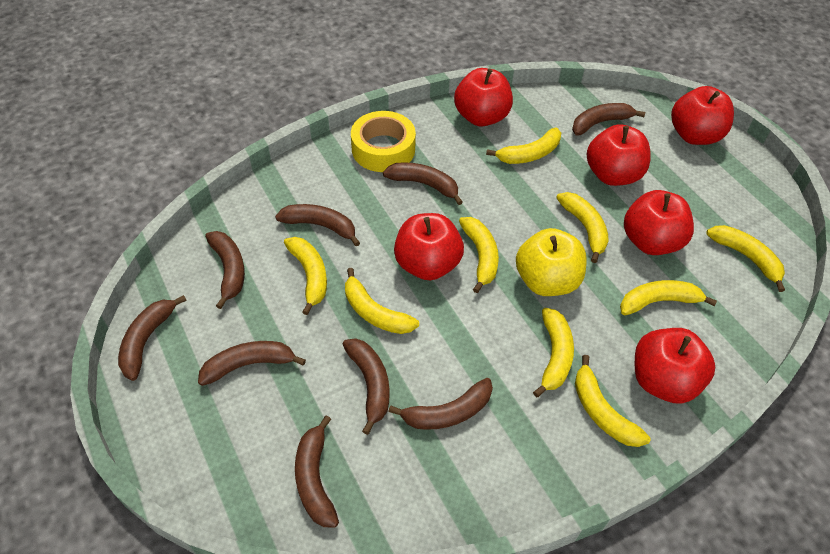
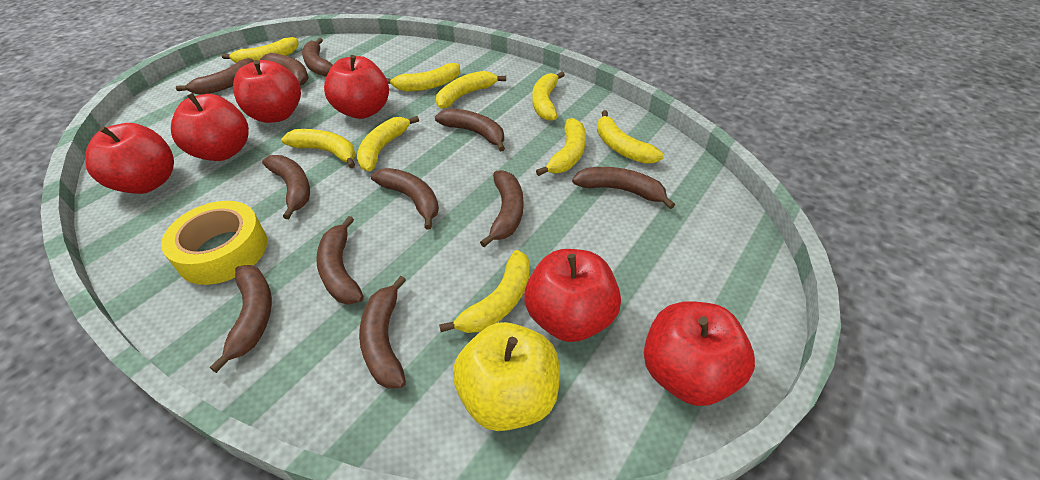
brown banana: [118,295,187,381] [198,341,306,386] [205,231,245,309] [275,204,360,246] [295,415,339,528] [343,338,389,435] [383,162,463,205] [388,378,493,430] [572,103,645,136] = 9 -> [176,58,254,95] [210,265,272,373] [260,53,309,85] [262,155,310,219] [302,38,333,77] [316,216,364,305] [359,276,406,389] [371,168,439,230] [435,108,505,152] [480,170,523,247] [572,167,675,209] = 11

